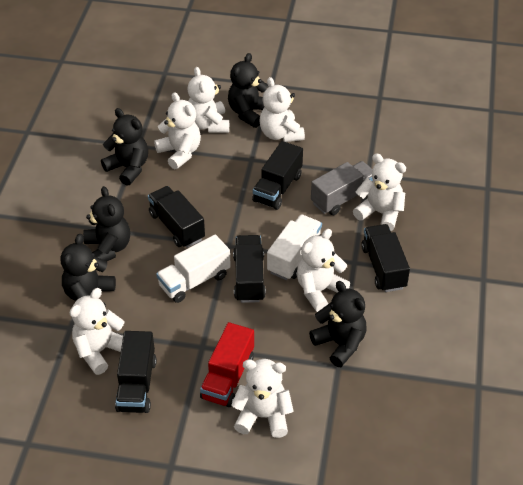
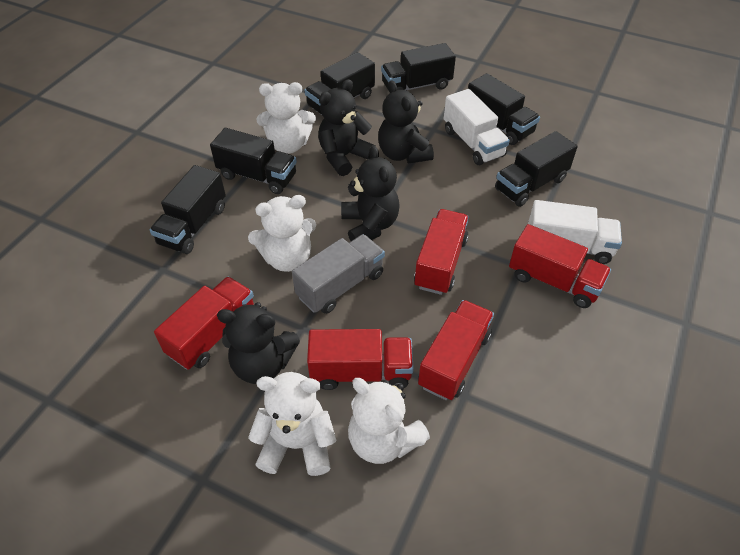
black teddy bear: [61,234,116,307] [83,186,130,262] [101,108,148,186] [228,53,268,128] [309,281,366,367] = 5 -> [217,302,300,384] [318,79,376,176] [341,145,400,241] [378,80,434,163] = 4
black truck: [115,331,157,413] [148,186,205,248] [233,235,266,303] [252,141,303,210] [361,224,410,292] = 5 -> [150,165,226,254] [210,128,297,194] [305,52,375,115] [381,43,456,91] [468,73,540,145] [495,131,578,207] = 6
red truck: [200,322,254,407] = 1 -> [154,276,254,370] [307,329,414,390] [414,209,469,295] [418,300,494,400] [509,224,611,308] = 5
white teddy bear: [70,288,125,375] [154,92,201,169] [187,67,229,133] [231,359,293,438] [260,77,305,142] [297,229,350,312] [353,154,406,231] = 7 -> [248,195,316,272] [248,372,336,476] [257,82,316,154] [348,378,430,464] = 4

